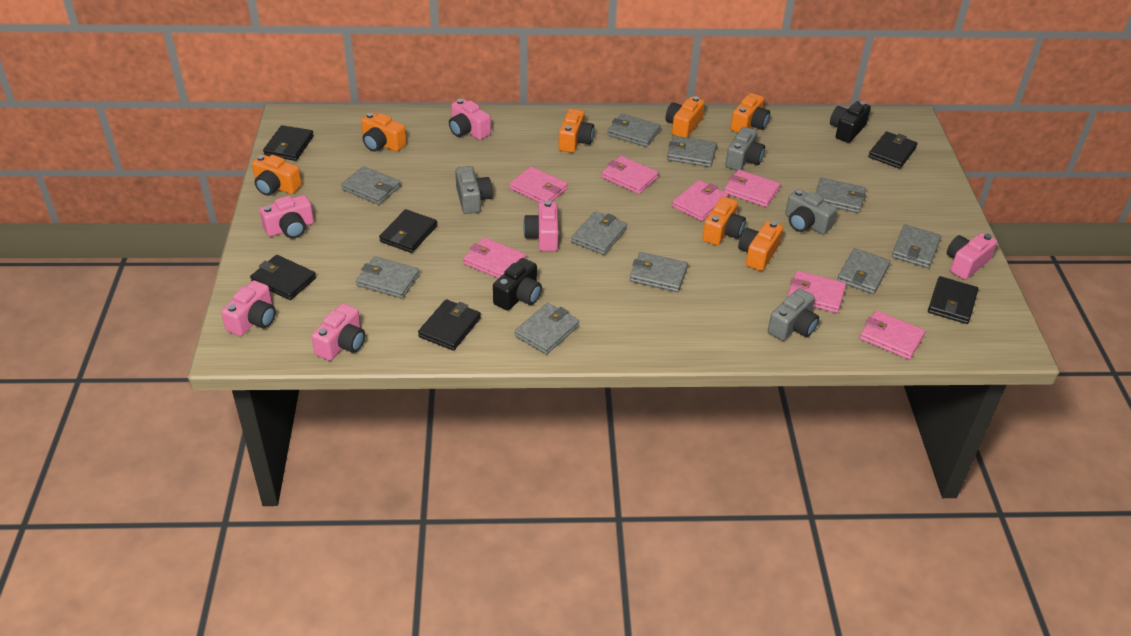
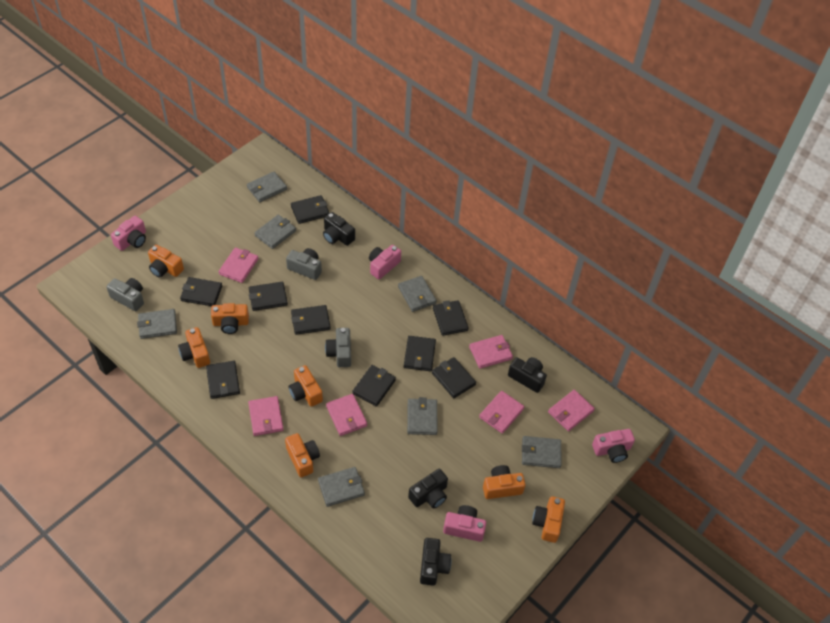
black camera: [493,258,542,310] [830,101,871,143] = 2 -> [323,212,355,246] [408,469,448,509] [420,538,451,585] [508,357,547,393] = 4
black wallet: [250,255,316,300] [263,125,314,161] [379,209,437,253] [418,299,481,351] [868,131,918,169] [928,276,978,324] = 6 -> [180,277,222,306] [206,361,240,399] [249,282,288,311] [291,195,329,224] [291,305,331,335] [352,365,396,407] [404,336,436,371] [432,357,476,398] [433,300,469,336] = 9
grey camera: [455,166,492,214] [725,127,765,171] [768,288,819,341] [785,189,837,234] = 4 -> [106,278,144,311] [286,248,322,280] [325,328,351,367] = 3
grey wallet: [341,166,401,205] [356,256,420,299] [515,303,579,354] [571,211,627,255] [608,114,661,147] [630,252,688,292] [667,136,717,167] [816,178,866,213] [837,248,891,294] [892,225,941,268] = 10 -> [137,309,177,339] [247,172,287,202] [254,215,296,249] [318,467,365,507] [398,276,437,312] [407,397,437,435] [522,436,561,468] = 7
pink camera: [221,280,276,336] [260,195,314,238] [311,303,365,361] [449,99,491,140] [523,201,559,251] [947,233,997,280] = 6 -> [111,216,146,251] [369,245,401,279] [443,505,486,542] [592,429,635,463] = 4
pink wallet: [463,237,526,279] [510,166,568,203] [601,156,659,194] [672,180,728,221] [724,169,780,207] [788,271,846,313] [860,310,925,360] = 7 -> [218,248,259,283] [248,396,284,436] [326,394,367,436] [469,335,513,369] [479,391,524,434] [548,390,595,431] = 6

